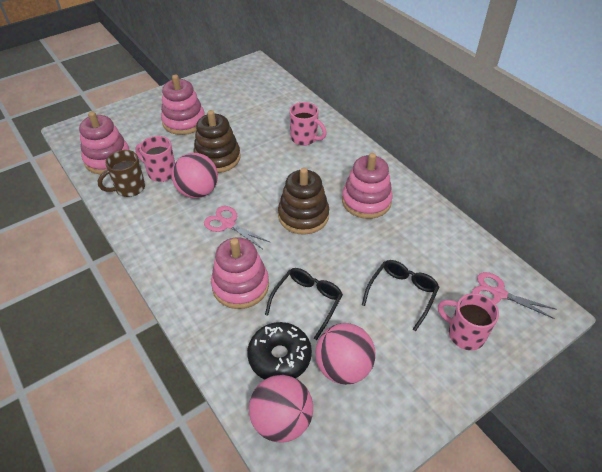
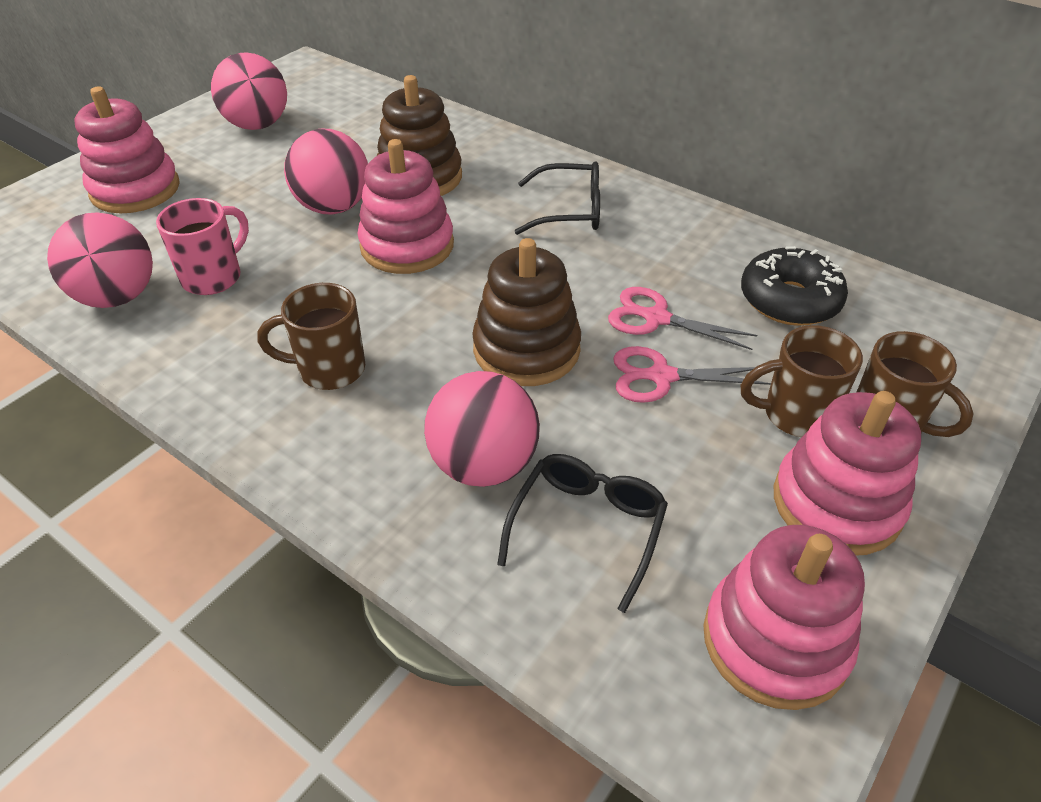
brown mug: [98,150,145,197] = 1 -> [257,283,365,390] [741,325,863,437] [857,331,974,437] = 3
pink ball: [172,153,218,198] [249,375,313,443] [315,323,376,385] = 3 -> [47,212,153,308] [211,52,287,130] [284,129,368,215] [424,371,540,487] = 4
pink mug: [135,136,175,182] [290,102,327,146] [438,293,499,350] = 3 -> [156,198,249,295] = 1

